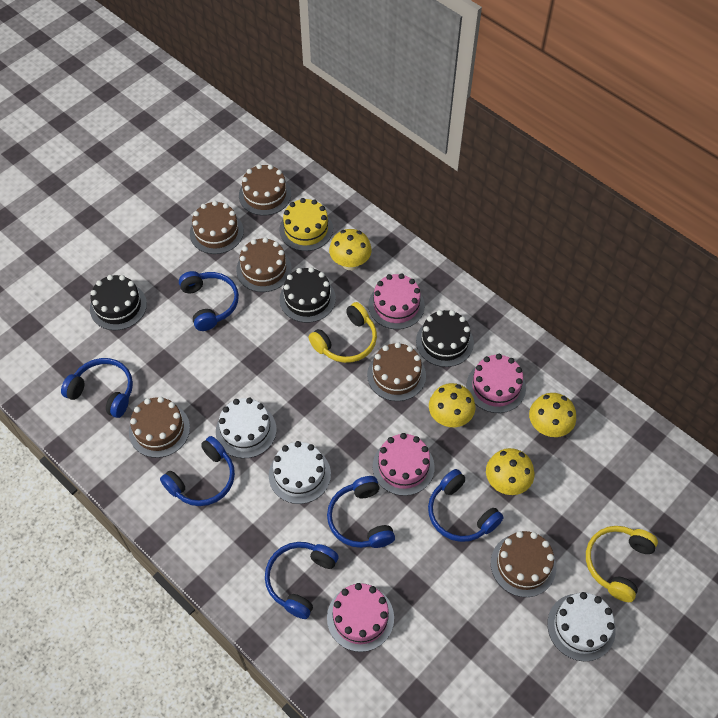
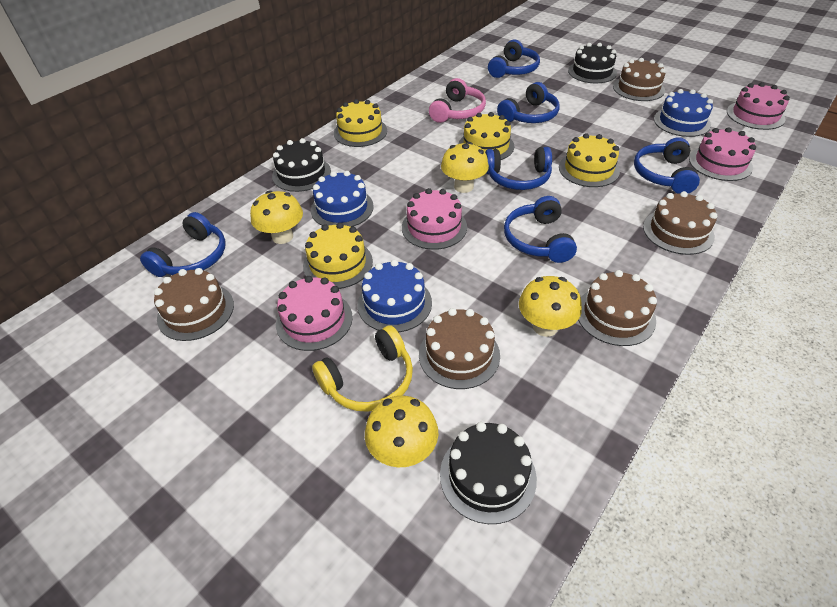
blue cake: none = 0 -> [311,171,374,227] [357,260,432,333] [654,89,713,137] = 3
brown cake: [129,397,190,458] [190,201,244,254] [236,237,292,292] [239,164,291,216] [367,342,426,401] [491,531,556,597] = 6 -> [154,268,234,341] [419,308,500,389] [578,270,657,346] [613,58,666,101] [643,191,717,255] = 5
pink headphones: none = 0 -> [429,78,486,123] = 1
white cake: [216,398,276,458] [269,441,331,504] [547,592,616,662] = 3 -> none = 0
yellow cake: [279,198,333,251] = 1 -> [303,222,373,289] [334,99,387,147] [458,112,514,160] [559,133,620,187] = 4
yellow headphones: [309,302,377,363] [586,526,658,602] = 2 -> [312,325,413,412] = 1

